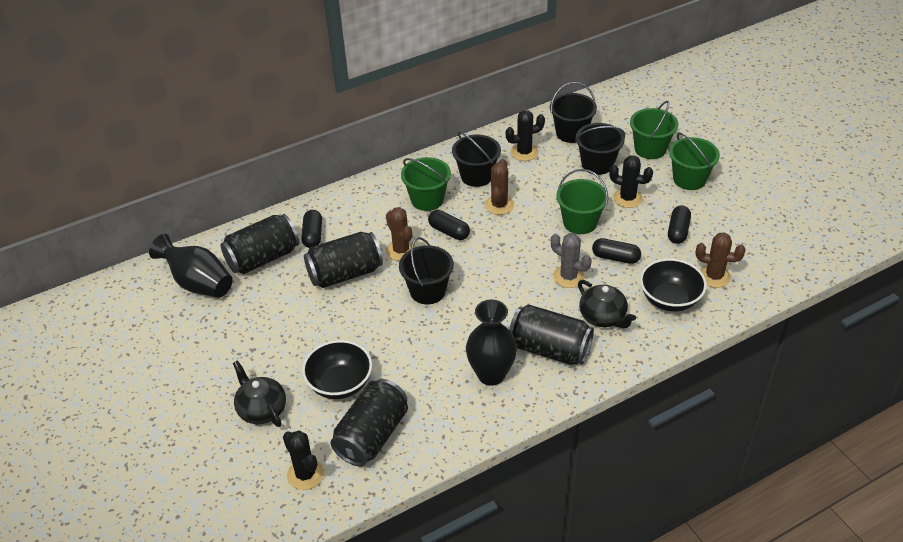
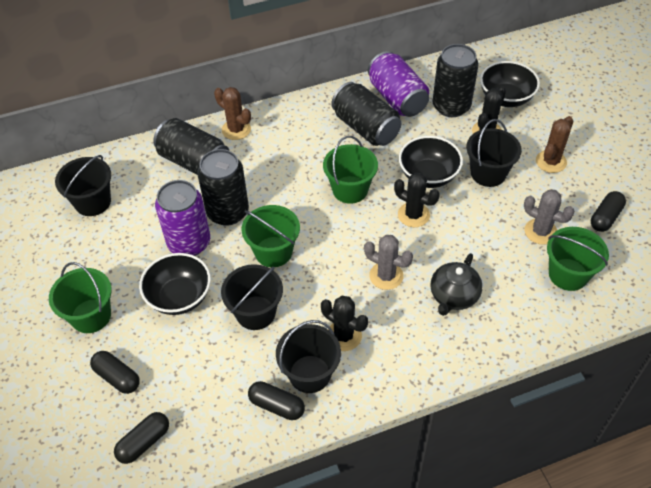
black bowl: [302,340,372,399] [640,258,707,312] = 2 -> [139,253,211,315] [399,136,463,188] [480,61,540,107] = 3
black teapot: [233,360,286,427] [578,280,636,328] = 2 -> [430,253,482,316] = 1
black vase: [149,234,233,298] [466,299,517,386] = 2 -> none = 0
brown cactus: [386,207,416,261] [485,159,514,215] [695,233,746,288] = 3 -> [214,87,251,140] [536,116,573,173] = 2
grey cactus: [551,233,592,288] = 1 -> [364,235,413,290] [524,189,575,245] = 2
purple can: none = 0 -> [155,180,210,256] [368,51,429,117] = 2

